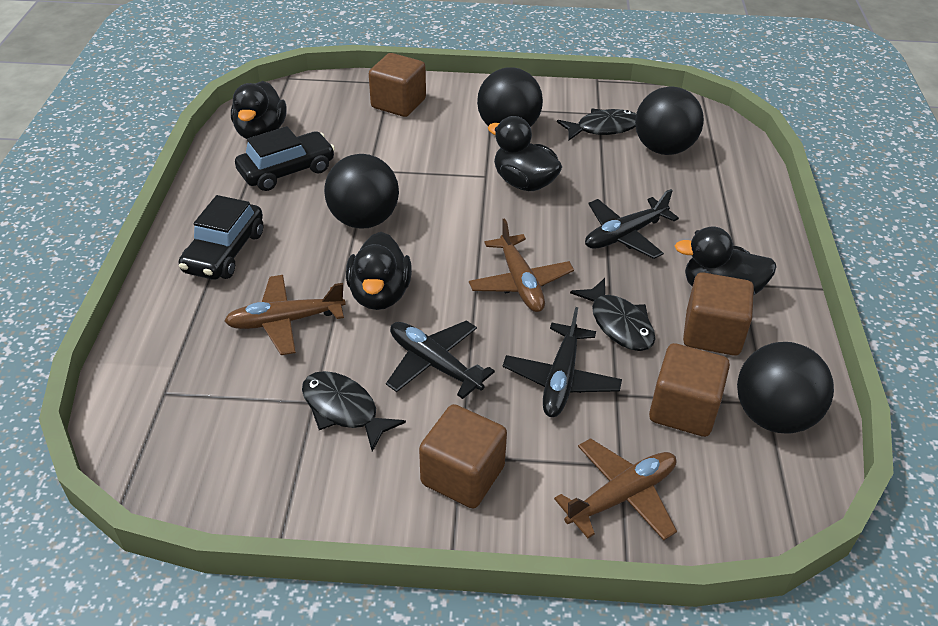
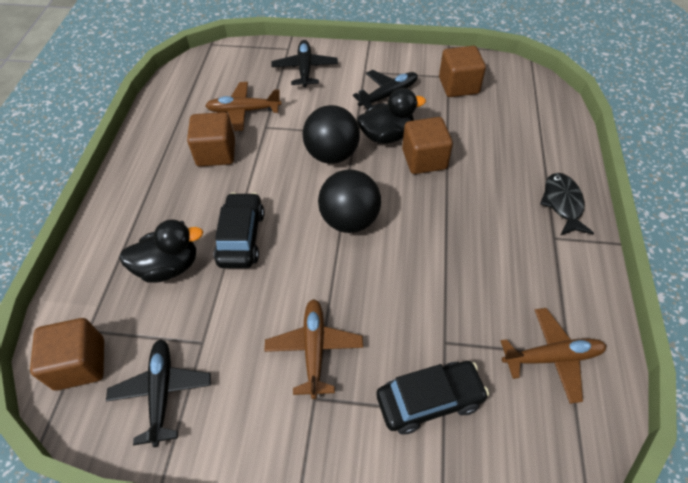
black ball: [324,154,399,228] [477,67,543,127] [635,86,704,155] [737,342,834,434] = 4 -> [303,105,360,164] [318,170,381,233] = 2
black duck: [231,81,287,139] [346,232,412,310] [488,116,562,191] [675,227,777,296] = 4 -> [119,219,203,283] [357,88,426,144] = 2
black fish: [302,371,406,452] [557,109,636,140] [570,278,655,351] = 3 -> [540,173,594,236] = 1

